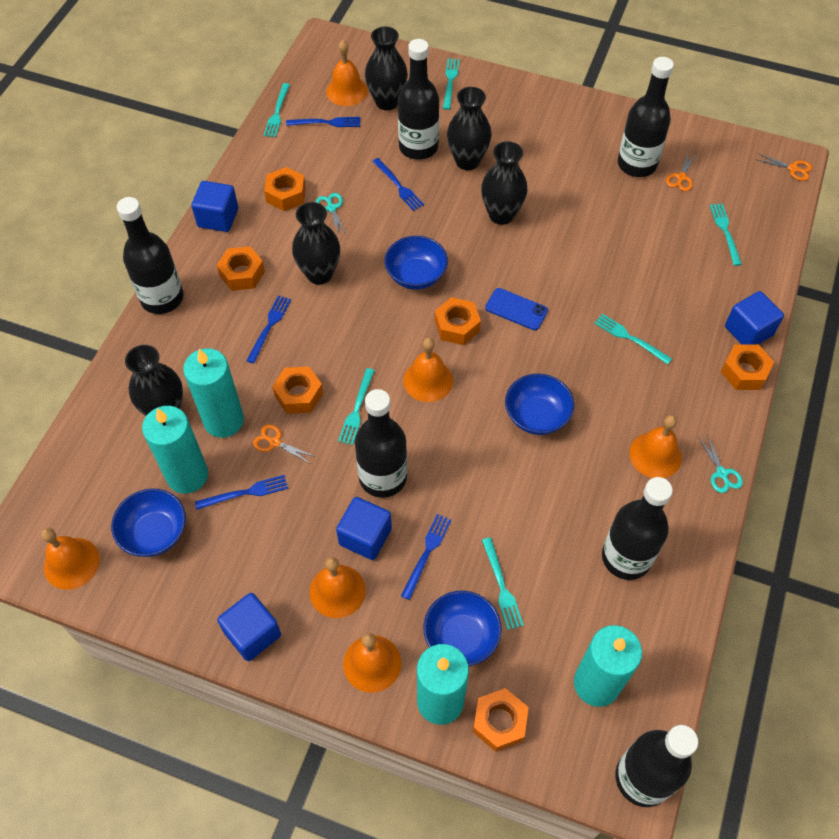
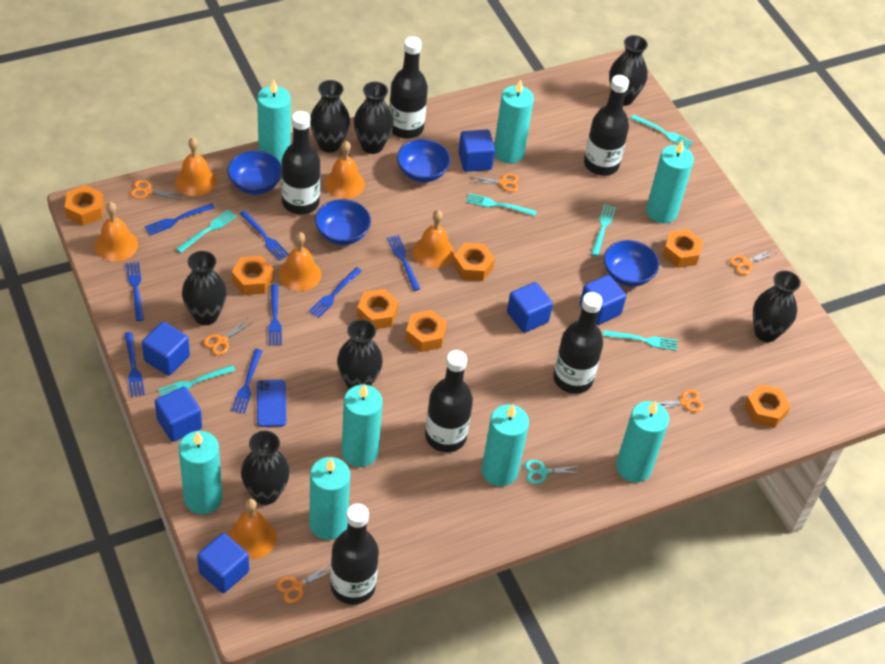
black vase: [125,345,183,416] [292,202,340,285] [365,27,408,110] [447,87,492,170] [481,141,528,225] = 5 -> [182,251,227,325] [241,431,290,505] [310,80,350,153] [337,319,383,389] [354,82,394,154] [609,35,648,106] [753,270,801,342] = 7
blue cube: [191,181,238,232] [217,593,281,661] [336,497,392,560] [725,291,784,344] = 4 -> [142,322,190,376] [155,387,202,442] [197,533,249,593] [458,129,495,172] [507,282,553,333] [580,275,626,325] = 6
blue fork: [195,475,288,510] [246,295,291,364] [286,117,360,127] [372,158,424,211] [401,514,451,600] = 5 -> [125,332,145,397] [126,262,144,321] [145,203,215,235] [232,349,262,414] [239,210,289,260] [268,284,282,346] [308,267,362,318] [387,235,420,291] = 8
orange nut: [217,246,265,291] [264,167,306,211] [272,366,323,414] [435,297,481,345] [473,688,529,752] [721,344,774,390] = 6 -> [65,185,104,226] [232,256,274,295] [357,289,399,329] [405,310,447,352] [453,243,495,281] [663,229,703,268] [744,384,791,428] = 7
orange scissors: [253,424,316,464] [666,153,696,191] [756,153,812,181] = 3 -> [130,180,181,200] [203,319,253,355] [276,564,331,603] [469,174,519,192] [657,389,704,412] [729,249,777,275] = 6
turquoise candle: [142,406,208,494] [183,348,244,438] [417,644,469,725] [574,625,642,707] = 4 -> [179,431,222,514] [257,80,291,164] [309,457,350,540] [342,384,383,467] [482,404,529,486] [494,79,534,164] [616,401,669,482] [646,140,694,223] = 8
turquoise scissors: [316,193,347,236] [698,435,743,493] = 2 -> [524,460,583,484] = 1

